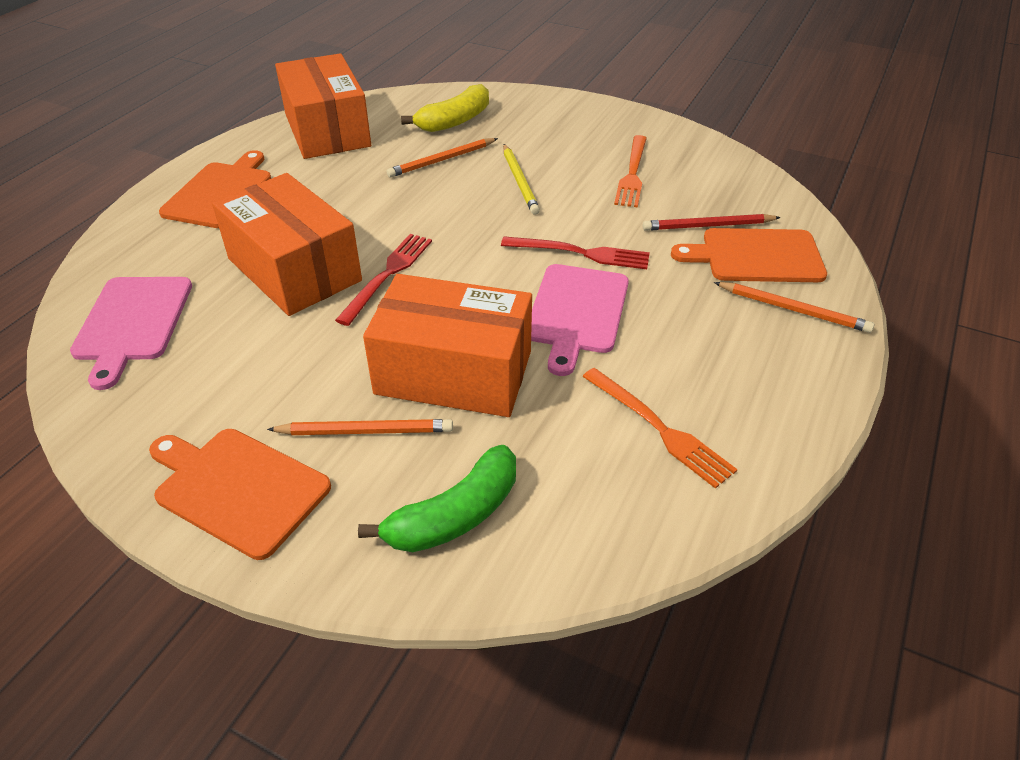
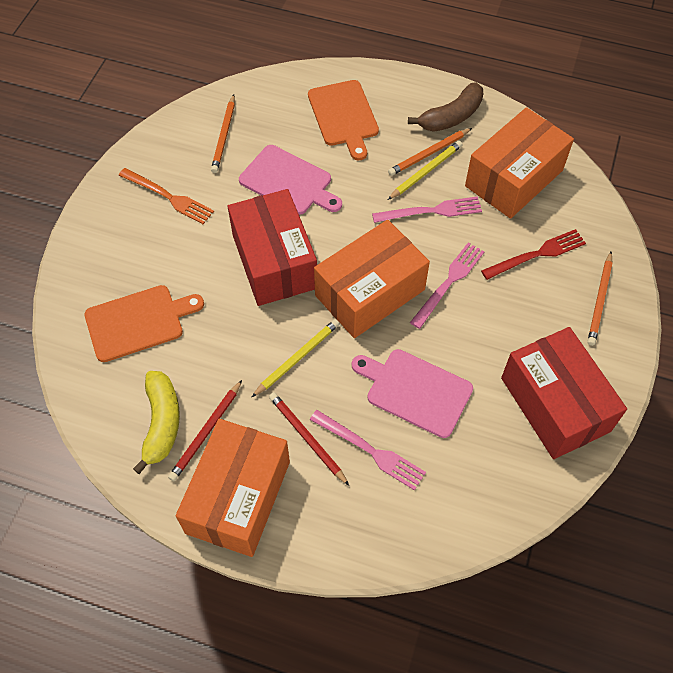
brown banana: none = 0 -> [408,82,483,132] = 1
green banana: [358,445,516,552] = 1 -> none = 0
orange cutting board: [149,429,331,560] [159,150,271,228] [671,228,827,282] = 3 -> [84,285,204,362] [308,80,379,160] = 2
orange fork: [583,368,738,489] [614,135,647,207] = 2 -> [118,168,214,224] = 1
pink fork: none = 0 -> [310,410,426,491] [372,196,482,223] [410,242,485,329] = 3
red box: none = 0 -> [228,189,317,306] [501,327,627,459] = 2
red fork: [335,234,432,326] [501,236,650,269] = 2 -> [481,229,586,280] = 1
red pencil: [643,214,781,231] = 1 -> [168,380,242,481] [269,392,349,486] = 2
yellow pencil: [503,144,540,215] = 1 -> [252,319,339,397] [388,141,462,200] = 2

